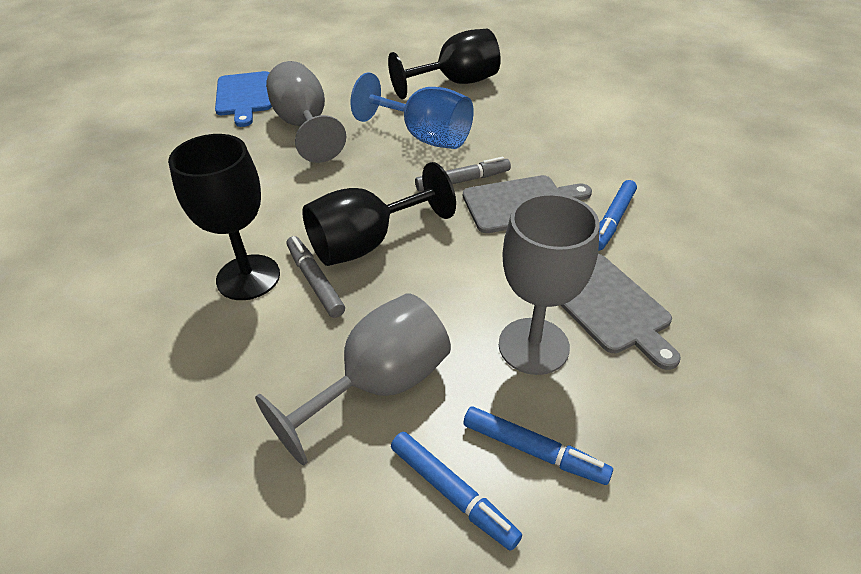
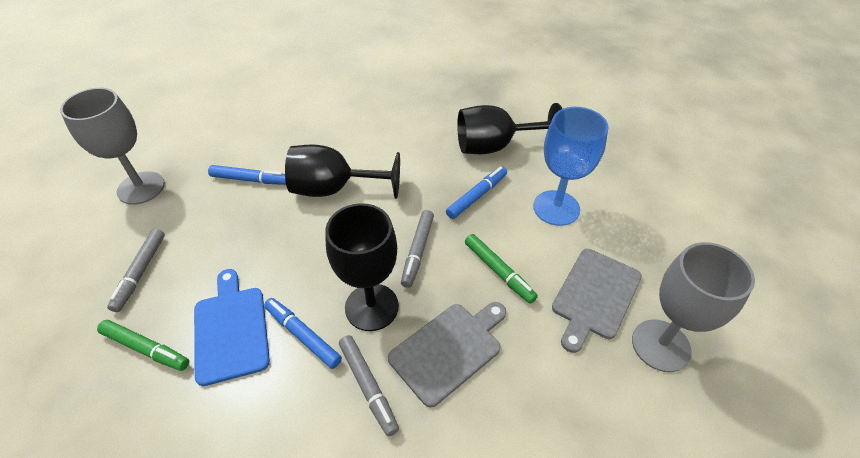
green marker: none = 0 -> [97,320,189,371] [465,234,538,304] = 2
grey goblet: [255,293,451,465] [266,61,346,163] [499,193,600,375] = 3 -> [60,88,165,205] [632,242,755,372] = 2
grey marker: [287,236,345,318] [415,157,511,191] = 2 -> [107,229,165,312] [339,335,399,436] [401,210,434,288] = 3

